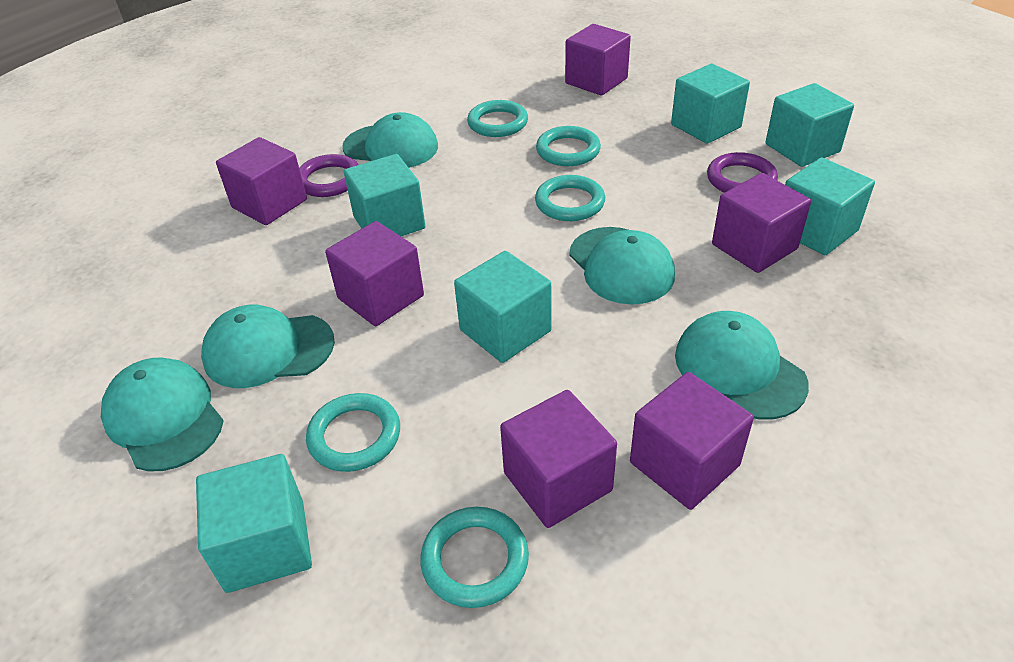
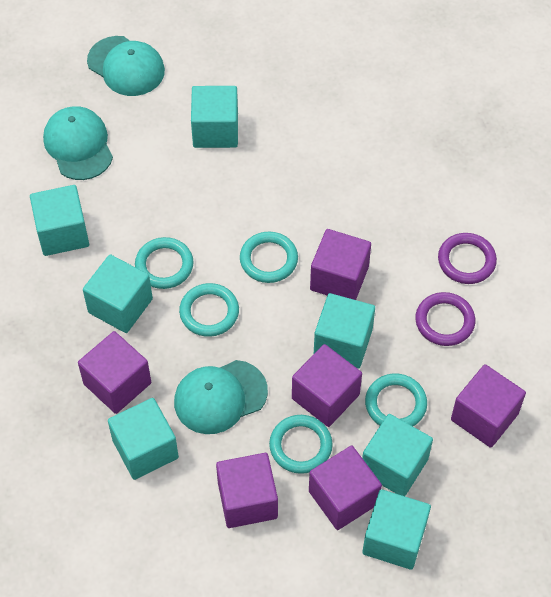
turquoise cap: [101,357,224,472] [201,305,335,388] [342,112,438,168] [569,227,675,305] [675,311,809,420] = 5 -> [43,106,113,180] [87,36,165,96] [174,360,268,434] = 3
turquoise cube: [196,454,312,593] [344,154,425,236] [454,251,552,363] [671,64,750,144] [765,83,854,167] [785,157,875,255] = 6 -> [30,185,89,256] [83,254,153,333] [108,398,179,480] [191,86,238,148] [314,293,375,368] [362,414,433,496] [362,489,431,570] = 7

